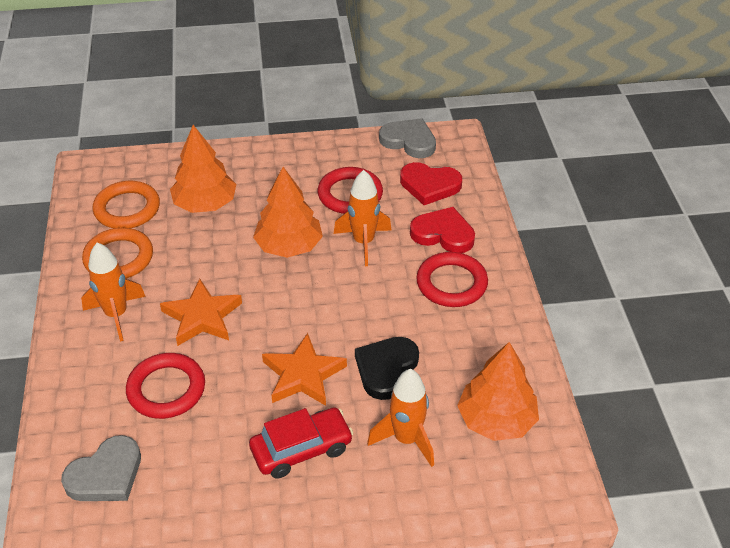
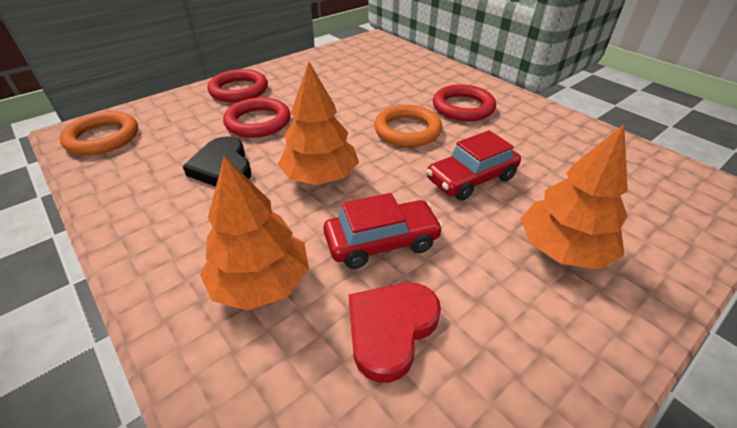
grey heart: [61,435,141,501] [379,118,436,158] = 2 -> none = 0
orange rocket: [81,242,146,342] [334,170,392,266] [367,369,434,467] = 3 -> none = 0
orange star: [160,279,242,346] [262,333,347,406] = 2 -> none = 0
red car: [249,407,354,478] = 1 -> [323,193,443,269] [426,130,521,201] = 2
red heart: [400,162,462,205] [410,207,475,253] = 2 -> [349,283,441,383] = 1

